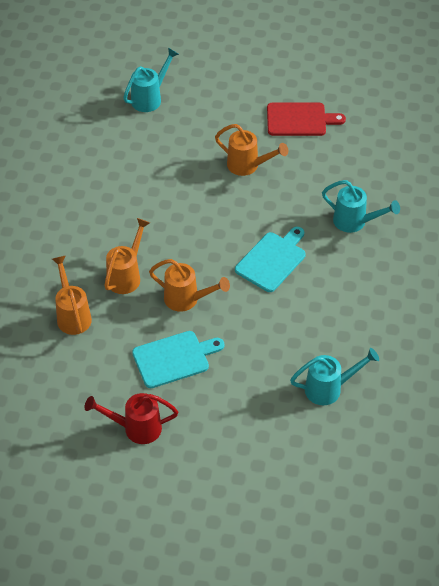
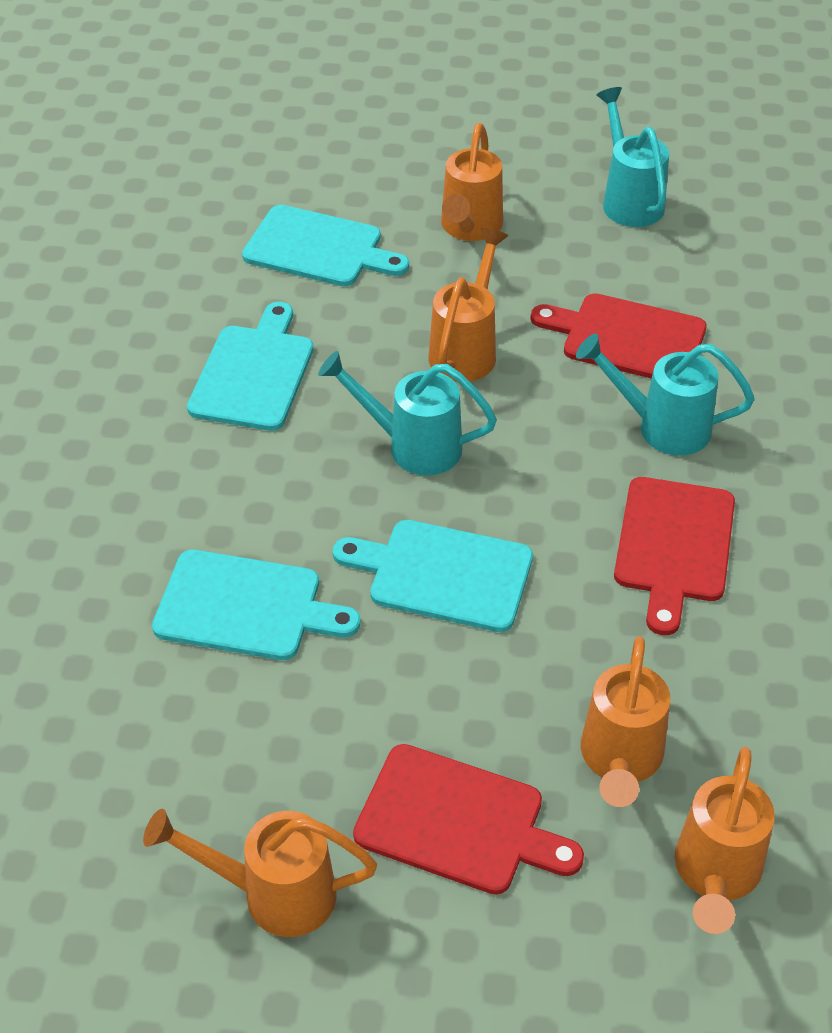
orange watering can: [52,255,92,335] [104,218,150,294] [149,259,230,312] [215,124,288,176] = 4 -> [143,809,377,937] [428,228,508,382] [441,123,503,241] [581,636,670,807] [675,747,775,934] = 5
red cutting board: [267,103,346,136] = 1 -> [353,744,584,895] [531,293,707,379] [614,477,735,635] = 3
red watering can: [85,393,178,444] = 1 -> none = 0
turquoise cutting board: [132,331,224,388] [235,227,306,292] = 2 -> [152,550,360,660] [187,302,314,431] [242,205,409,286] [333,520,533,632] = 4

